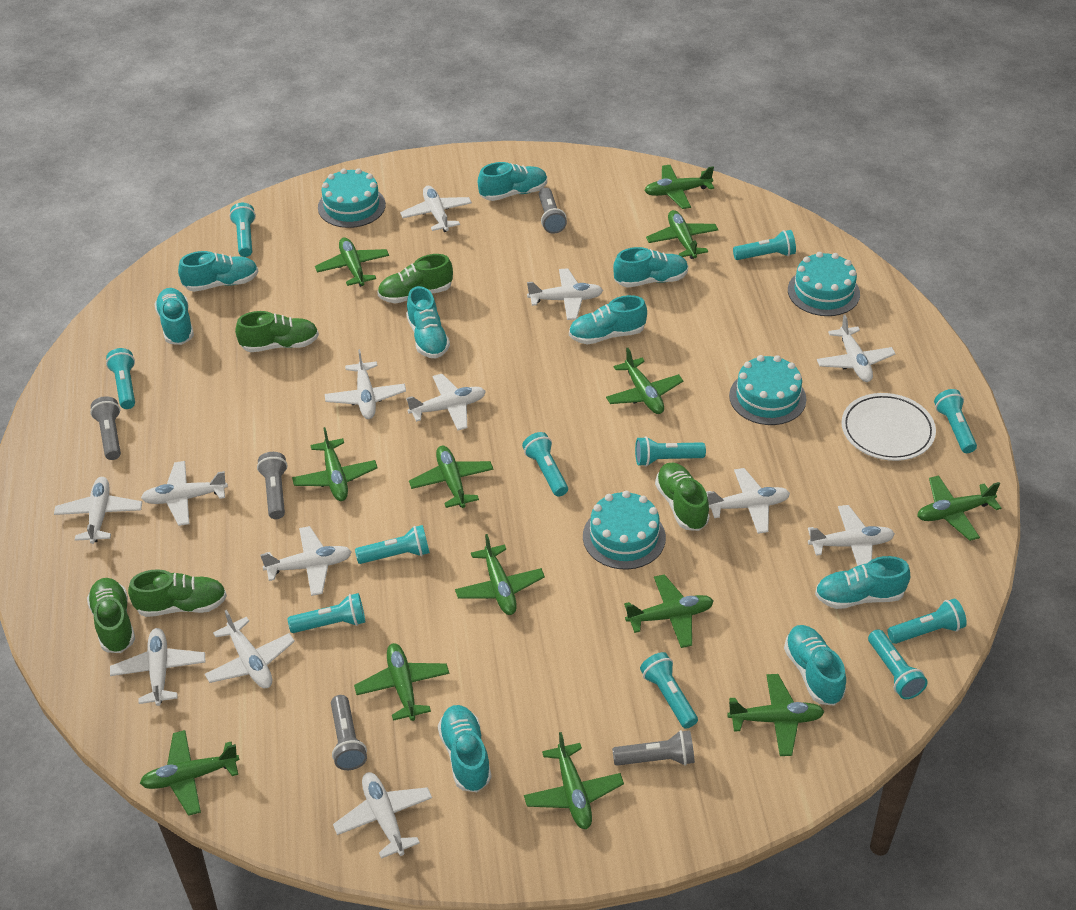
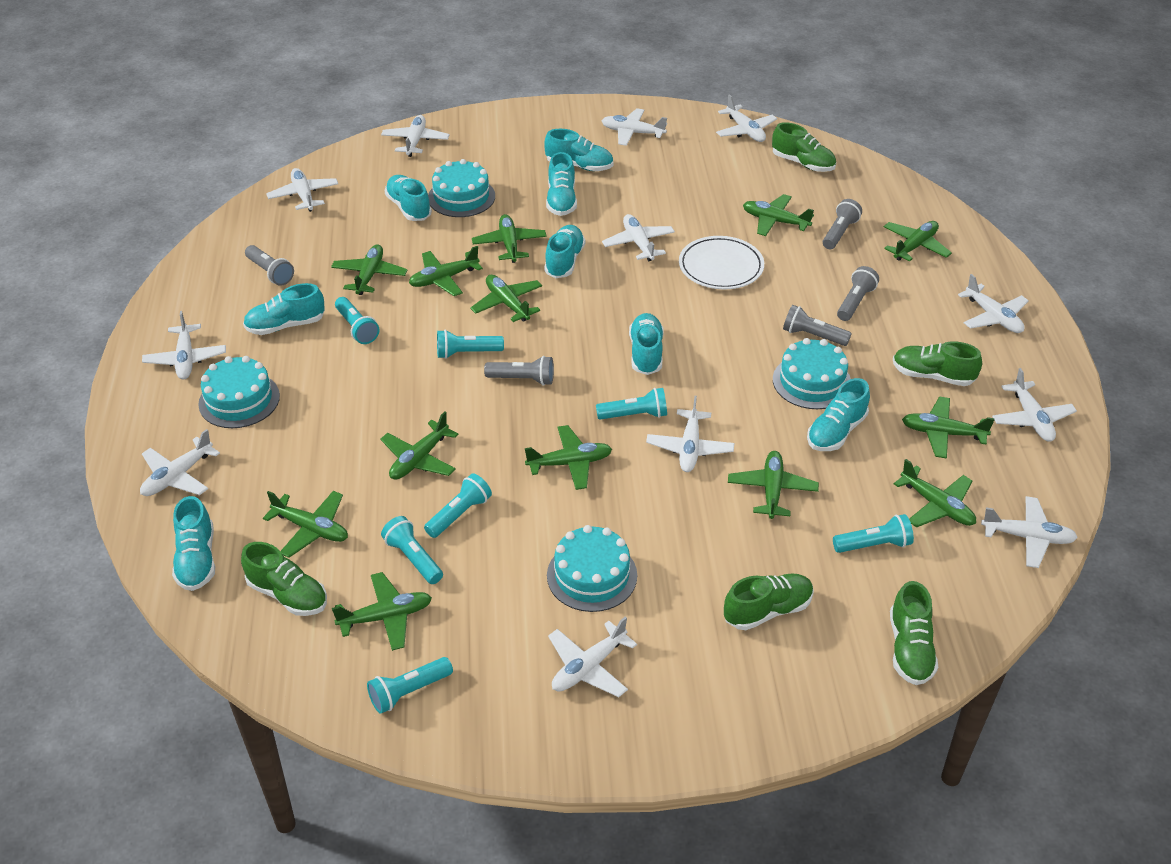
turquoise flashlight: [106,348,135,409] [229,203,256,257] [288,593,365,633] [355,525,430,564] [522,432,568,497] [635,436,706,466] [640,652,698,729] [733,230,796,260] [868,629,928,699] [887,598,967,644] [934,389,977,453] = 11 -> [335,297,380,344] [367,657,453,714] [381,516,443,584] [424,473,492,538] [437,330,504,359] [596,388,667,420] [833,514,914,553] = 7
turquoise shoe: [154,288,194,345] [178,251,258,292] [406,286,450,358] [438,705,491,792] [478,162,547,201] [569,295,647,344] [613,247,688,288] [784,625,846,706] [815,556,910,609] = 9 -> [172,496,215,591] [243,283,325,335] [385,175,432,221] [544,129,613,171] [544,225,585,278] [546,152,577,216] [629,313,664,375] [807,378,870,451] = 8
white plane: [54,477,142,544] [110,628,205,706] [141,461,228,526] [205,610,295,688] [260,526,352,596] [325,349,406,419] [333,772,432,859] [400,186,472,232] [406,374,486,430] [527,268,603,320] [706,468,790,534] [808,505,895,566] [817,315,896,382] = 13 -> [140,429,220,496] [142,311,226,379] [266,168,338,212] [381,115,449,157] [548,616,637,697] [602,108,667,146] [602,214,675,261] [646,396,735,472] [716,94,777,142] [958,274,1029,333] [981,496,1078,568] [992,368,1077,442] = 12

